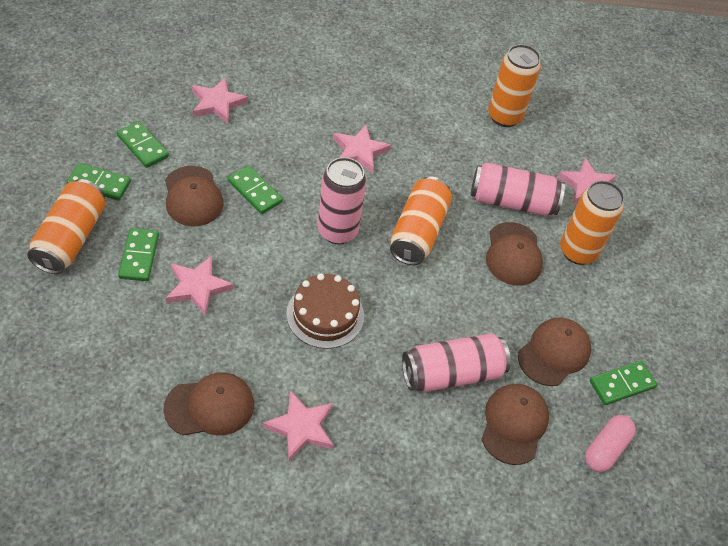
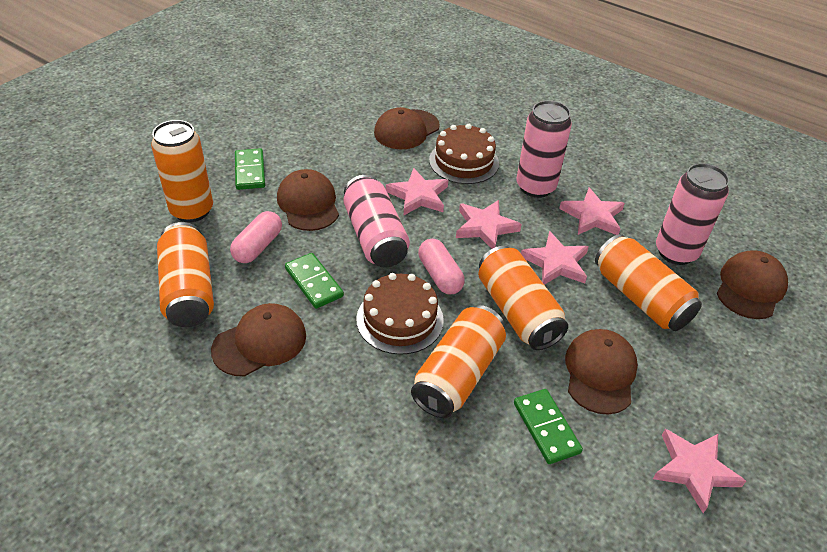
brown cake: [286,273,364,349] = 1 -> [356,273,444,355] [429,124,499,184] = 2
green domino: [67,163,131,201] [117,121,169,168] [118,228,159,281] [228,165,283,214] [590,361,657,405] = 5 -> [235,148,265,190] [285,253,344,309] [514,389,583,464] = 3
orange can: [27,179,106,274] [390,177,452,265] [488,44,541,127] [560,181,625,265] = 4 -> [151,120,213,222] [157,222,214,327] [411,305,506,418] [478,246,568,350] [595,234,702,331] = 5
pink capsule: [585,415,636,472] = 1 -> [230,211,282,263] [418,239,465,294] = 2

